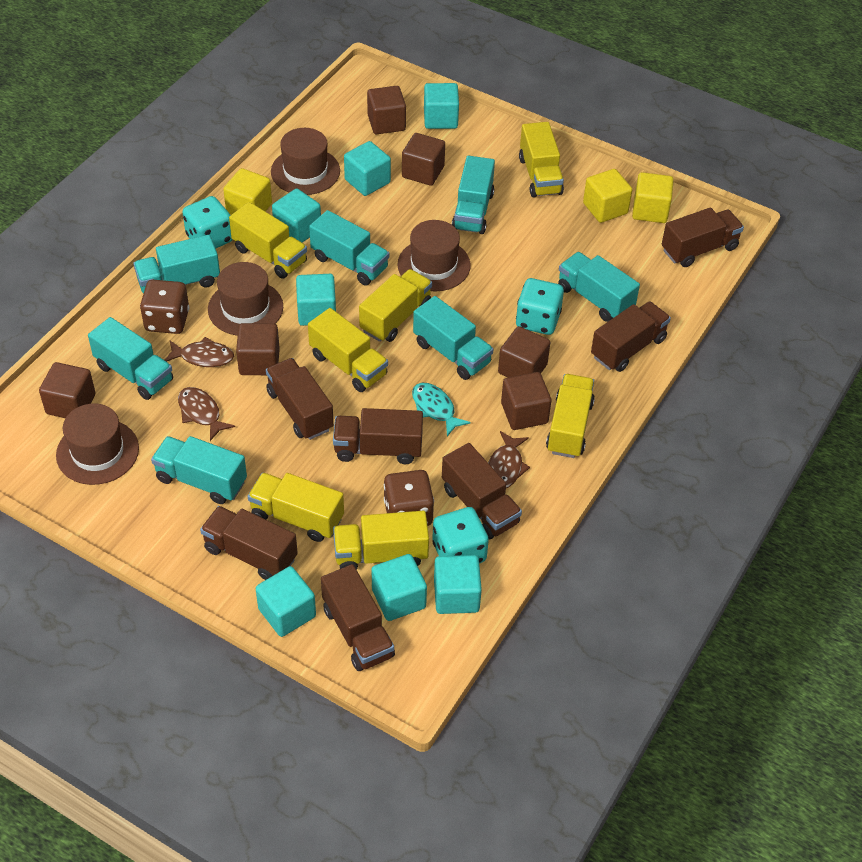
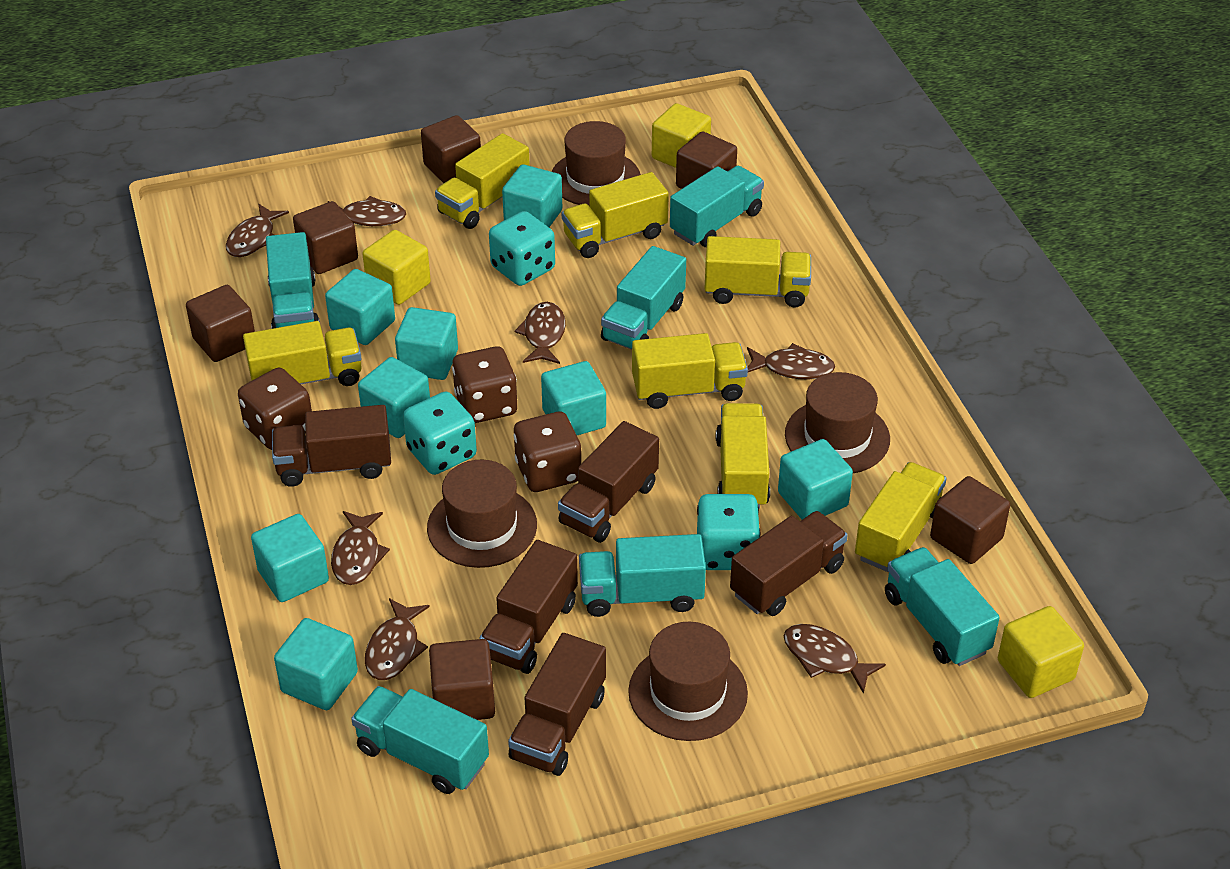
brown dice: [140,280,189,334] [384,470,434,526] = 2 -> [238,368,312,450] [452,346,517,423] [514,411,581,492] = 3
brown fish: [165,337,234,367] [178,387,235,441] [488,431,530,488] = 3 -> [226,204,289,257] [328,196,406,226] [331,511,390,585] [365,598,430,680] [515,302,566,364] [747,343,835,379] [784,624,886,694] = 7
brown truck: [200,506,298,580] [266,358,334,440] [321,564,395,671] [333,408,423,464] [442,443,522,539] [591,301,671,372] [662,207,744,267] = 7 -> [272,405,391,487] [479,540,578,674] [508,633,606,776] [558,421,659,543] [730,511,848,616] = 5
turquoise cube: [256,566,316,637] [272,188,321,243] [296,274,336,326] [344,141,391,196] [372,554,427,621] [424,83,459,129] [434,555,482,614] = 7 -> [251,514,329,602] [274,618,358,710] [325,269,395,345] [358,357,430,438] [395,307,458,380] [502,164,562,227] [541,361,606,435] [778,439,853,520] = 8
turquoise fish: [412,383,471,437] = 1 -> none = 0
turquoise truck: [88,317,173,400] [133,235,220,294] [151,436,247,504] [309,210,389,286] [413,296,493,380] [452,156,495,234] [558,252,640,322] = 7 -> [266,232,320,329] [351,686,489,794] [579,534,706,617] [601,246,686,350] [670,166,764,247] [885,547,1000,666] = 6

